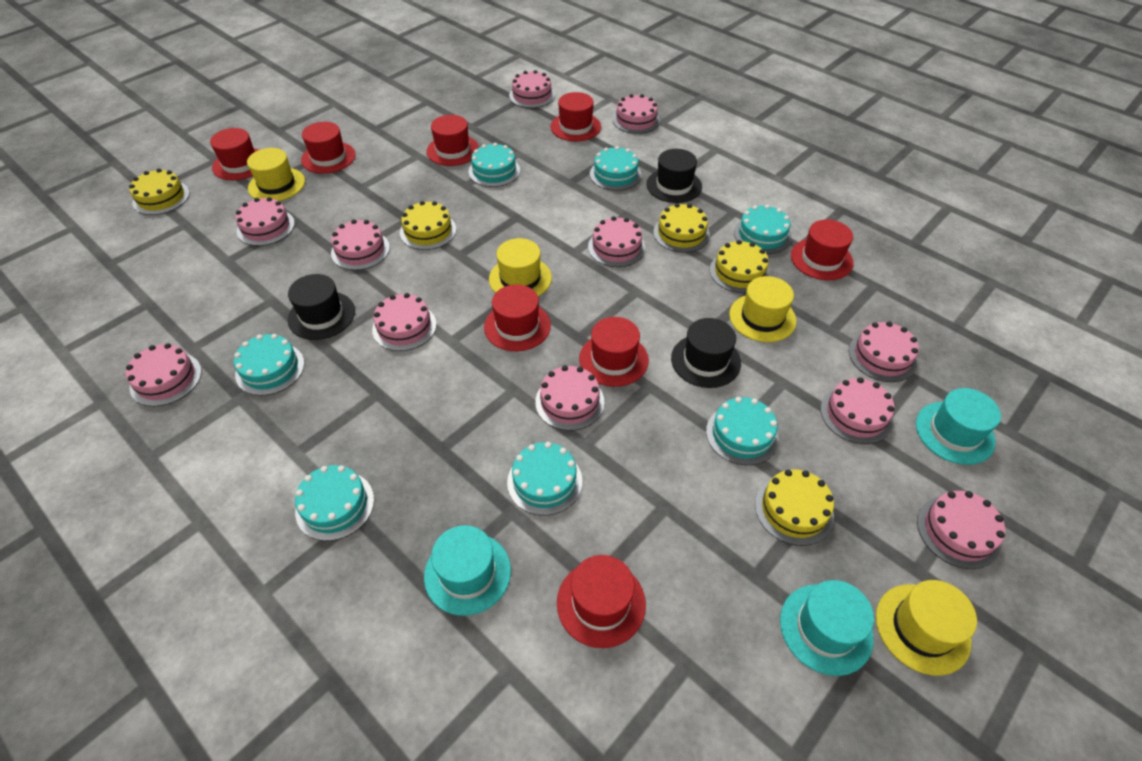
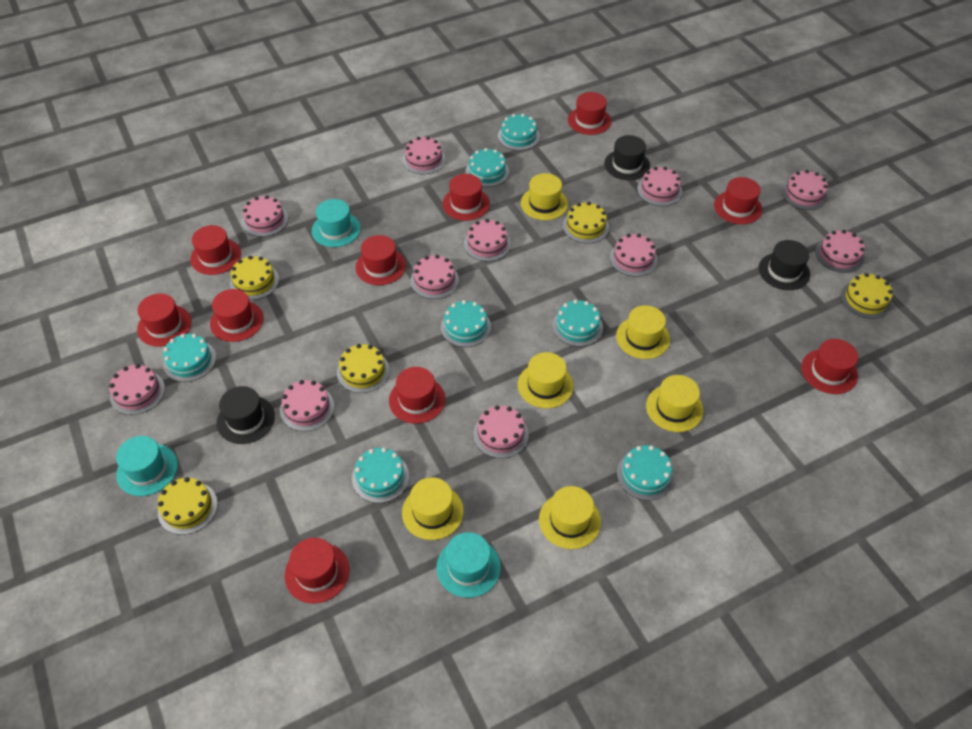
red hat: [210,128,259,180] [301,122,356,173] [426,115,479,166] [484,284,551,351] [551,92,601,141] [557,555,646,648] [579,317,649,387] [791,219,854,280] = 8 -> [137,293,192,347] [190,225,241,275] [210,289,264,342] [284,538,349,604] [355,235,406,285] [389,367,445,424] [442,174,490,221] [568,92,612,135] [714,177,762,224] [801,339,858,394] = 10
yellow hat: [247,148,305,201] [489,238,552,296] [729,276,796,342] [876,580,977,676] = 4 -> [402,477,464,540] [518,352,574,408] [521,173,568,220] [539,486,601,549] [616,305,670,359] [646,375,704,432] = 6

